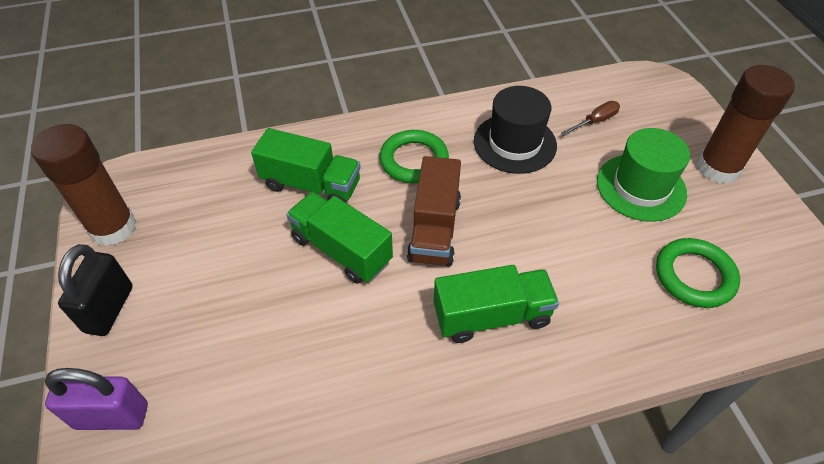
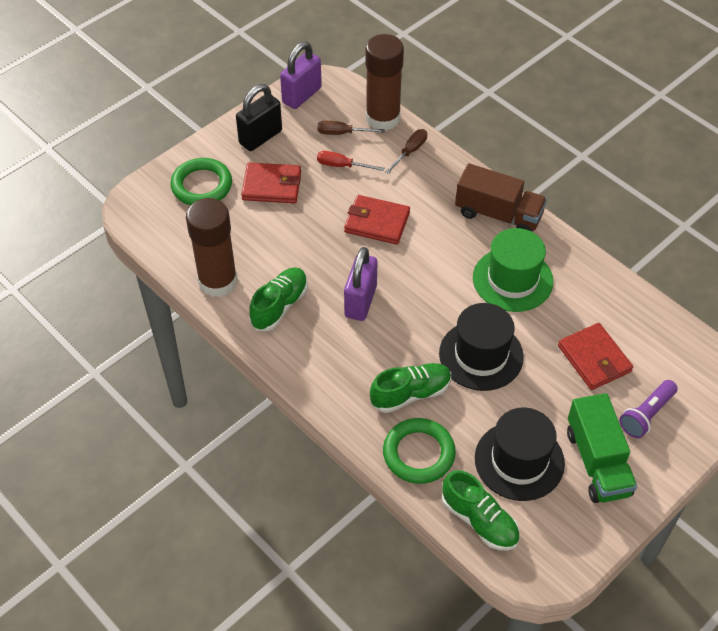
black hat: [474,86,557,174] = 1 -> [439,303,524,391] [475,408,565,501] = 2
brown screwdriver: [561,101,620,136] = 1 -> [318,121,385,135] [385,129,427,174] = 2
green shoe: none = 0 -> [249,267,308,331] [370,363,451,413] [442,470,519,550] = 3
green truck: [251,128,361,203] [286,192,393,284] [434,265,559,343] = 3 -> [567,393,637,503] = 1
purple flashlight: none = 0 -> [619,380,678,438] = 1
purple padlock: [44,368,148,430] = 1 -> [280,42,322,109] [344,247,377,321] = 2
red screwdriver: none = 0 -> [317,151,384,171] = 1
red wallet: none = 0 -> [241,163,301,203] [344,195,410,245] [558,323,633,390] = 3

